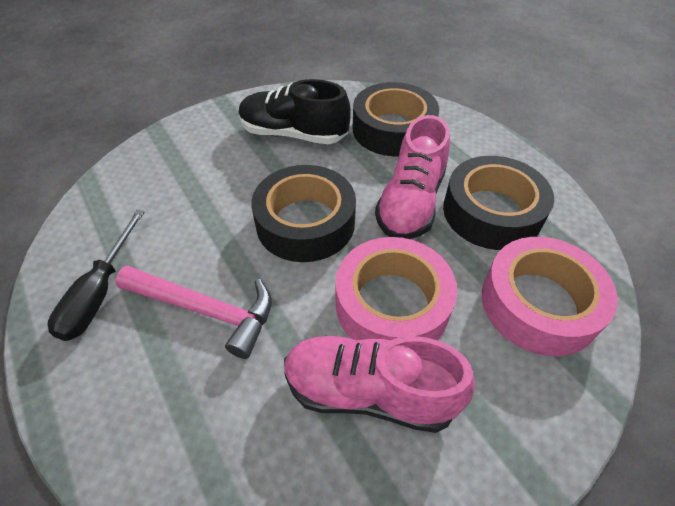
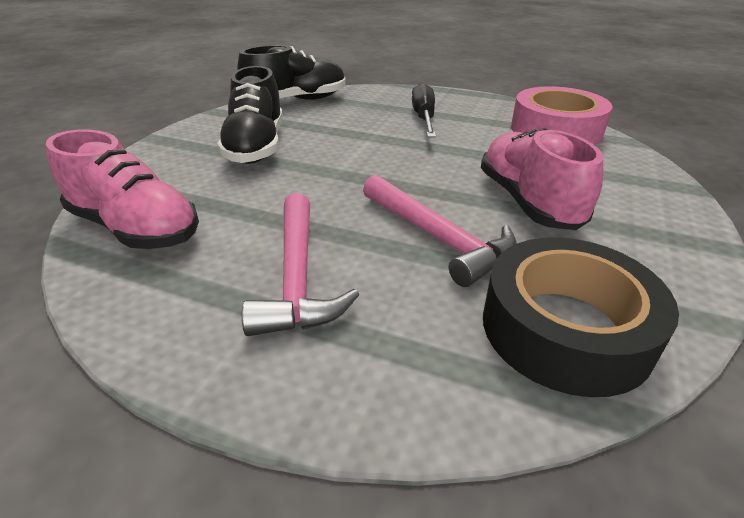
black shoe: [239,79,351,144] = 1 -> [217,66,283,164] [238,45,346,100] = 2
black tape: [251,165,356,262] [353,82,439,156] [443,156,554,250] = 3 -> [483,237,679,397] = 1
pink hammer: [115,266,272,359] = 1 -> [242,193,360,336] [363,175,517,287] = 2
pink tape: [336,237,457,340] [482,237,618,356] = 2 -> [511,86,612,145] = 1

